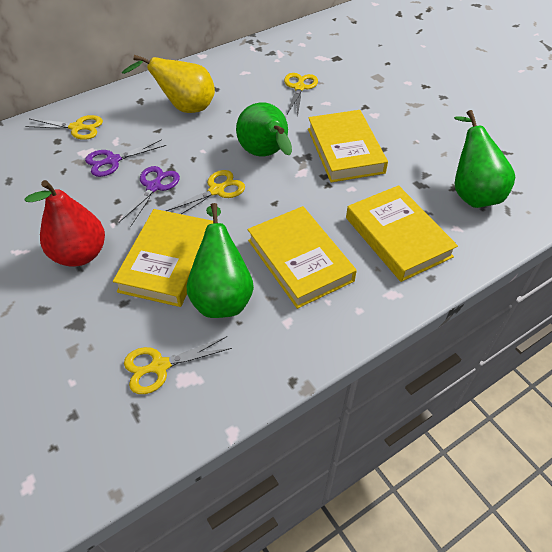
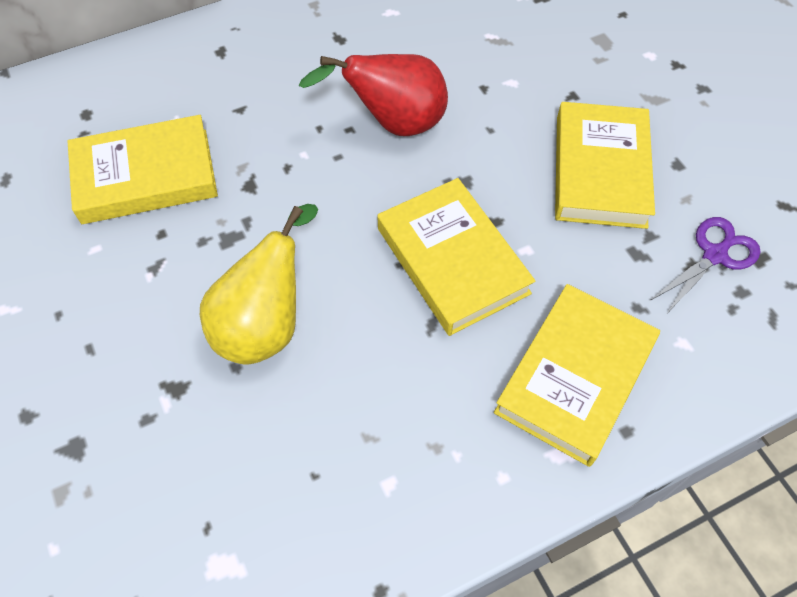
green pear: [187,203,254,318] [236,102,292,156] [454,110,515,208] = 3 -> none = 0
purple scissors: [85,139,166,177] [119,166,180,227] = 2 -> [650,217,760,313] = 1
yellow scissors: [25,115,103,140] [124,336,232,394] [166,170,245,214] [284,73,318,116] = 4 -> none = 0

